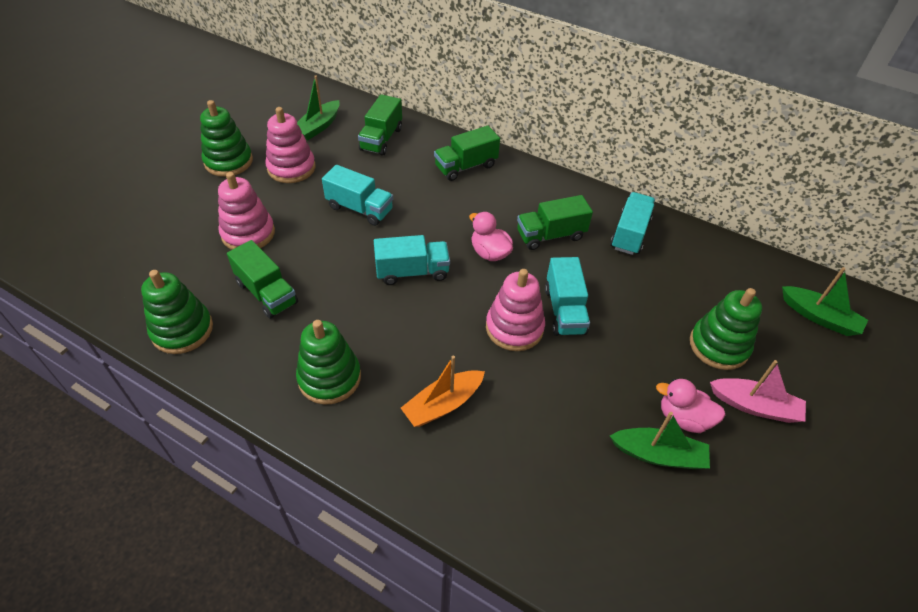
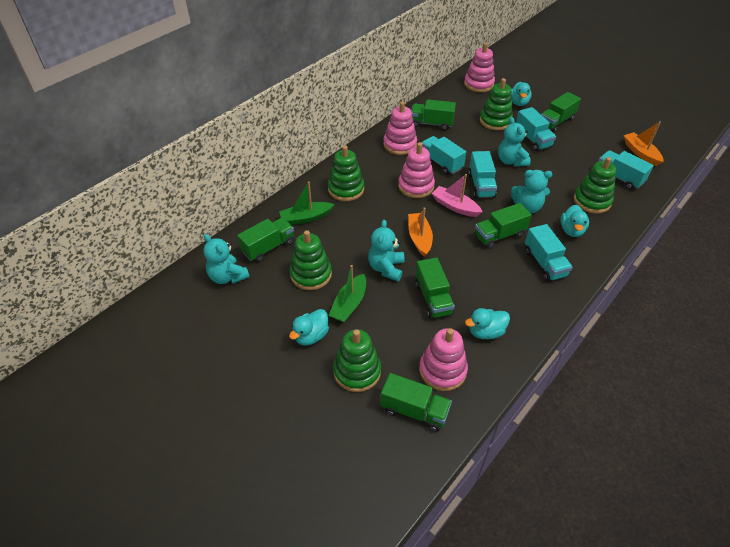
green boat: [297,76,340,140] [610,412,710,469] [782,267,868,336] = 3 -> [279,182,334,225] [329,265,366,322] = 2
green stacking toy: [141,270,213,354] [200,100,253,177] [296,320,361,405] [690,288,762,370] = 4 -> [290,230,332,290] [328,145,364,201] [333,329,381,392] [480,78,513,130] [574,157,616,214] = 5
green truck: [227,240,298,319] [358,94,402,156] [434,126,500,181] [517,195,593,250] = 4 -> [237,218,294,262] [380,373,452,432] [411,99,456,130] [415,258,455,319] [475,203,532,249] [541,92,581,132] = 6
orange boat: [401,356,485,427] = 1 -> [408,207,433,257] [624,121,663,166] = 2
pink duck: [469,212,513,261] [656,379,725,433] = 2 -> none = 0
pink stacking toy: [218,172,275,250] [265,107,315,183] [486,269,545,351] = 3 -> [383,101,417,155] [398,142,435,198] [419,328,468,391] [464,43,495,92] = 4
turquoise duck: none = 0 -> [289,309,329,346] [465,308,510,339] [511,82,532,106] [561,205,589,237] = 4
turquoise teddy bear: none = 0 -> [203,234,250,284] [368,220,405,281] [498,117,531,167] [511,170,553,213] = 4
turquoise truck: [322,165,393,226] [374,235,450,285] [545,257,590,336] [611,192,655,255] = 4 -> [421,136,466,175] [468,151,497,198] [516,107,556,151] [525,224,573,282] [598,150,654,190] = 5

